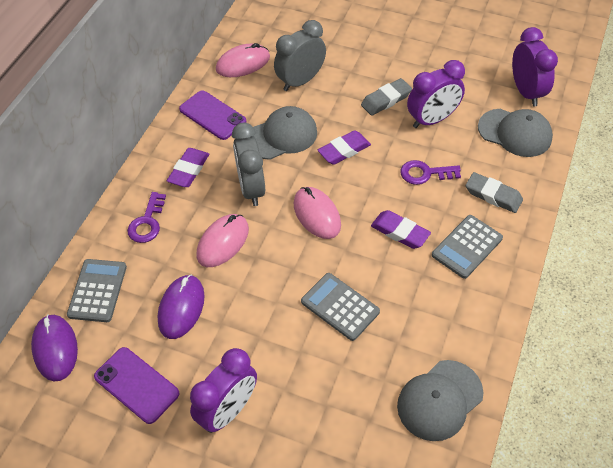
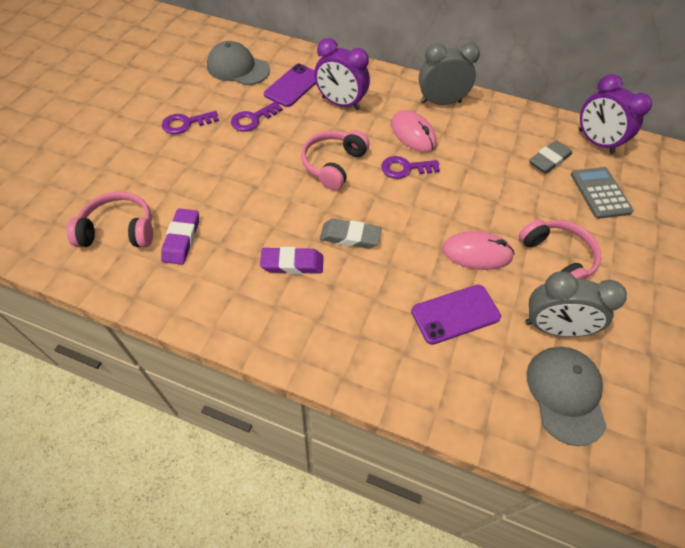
grey calculator: [67,259,127,322] [301,273,380,341] [432,215,503,279] = 3 -> [571,167,634,219] = 1
grey cap: [254,106,317,160] [397,360,483,441] [478,109,553,157] = 3 -> [207,41,270,85] [526,347,607,446] = 2
pink headphones: none = 0 -> [67,192,153,247] [301,130,369,190] [519,219,601,280] = 3
pink mouse: [197,214,249,267] [216,43,270,77] [294,187,341,239] = 3 -> [391,110,437,153] [442,231,514,270] = 2
purple clock: [190,348,257,433] [407,60,465,128] [512,27,558,106] = 3 -> [314,38,370,110] [579,74,652,154] = 2
purple eraser: [167,148,209,187] [318,130,371,165] [371,210,431,249] = 3 -> [161,208,199,265] [260,247,323,274] = 2
purple key: [127,192,166,243] [401,160,461,185] = 2 -> [162,111,219,134] [231,101,283,131] [381,156,440,179] = 3
purple mouse: [31,314,78,381] [158,274,205,339] = 2 -> none = 0

